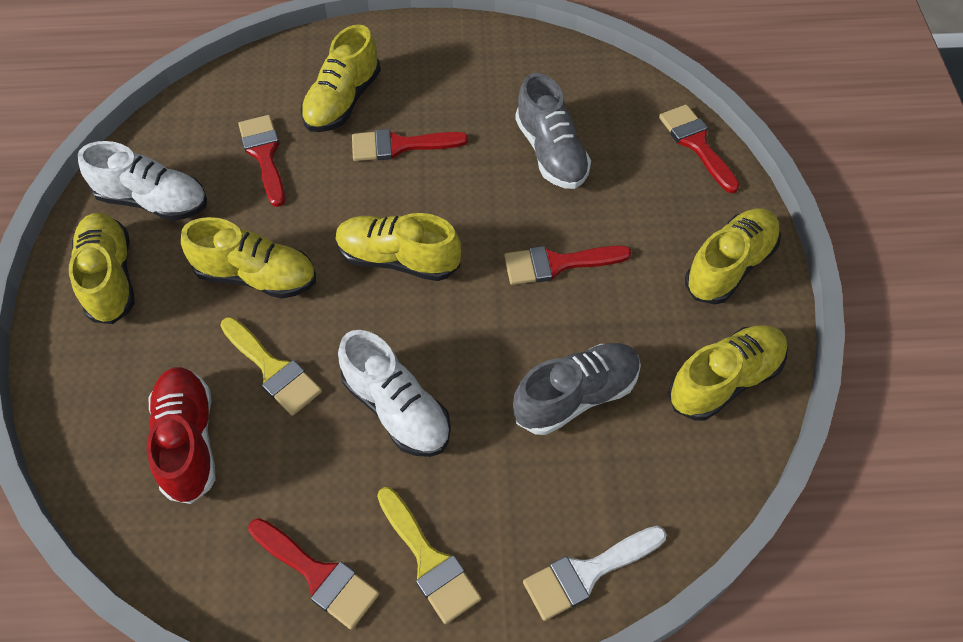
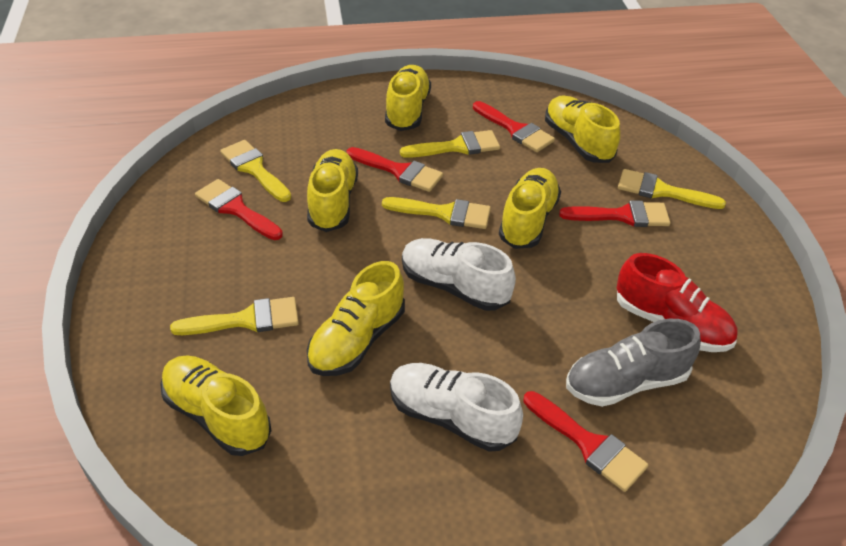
grey shoe: [513,343,641,435] [515,73,591,189] = 2 -> [566,319,701,407] = 1
white brush: [523,526,667,621] = 1 -> none = 0
yellow brush: [220,317,322,416] [377,487,481,624] = 2 -> [170,297,299,335] [220,140,291,202] [382,197,491,229] [400,130,500,158] [618,169,726,209] = 5

